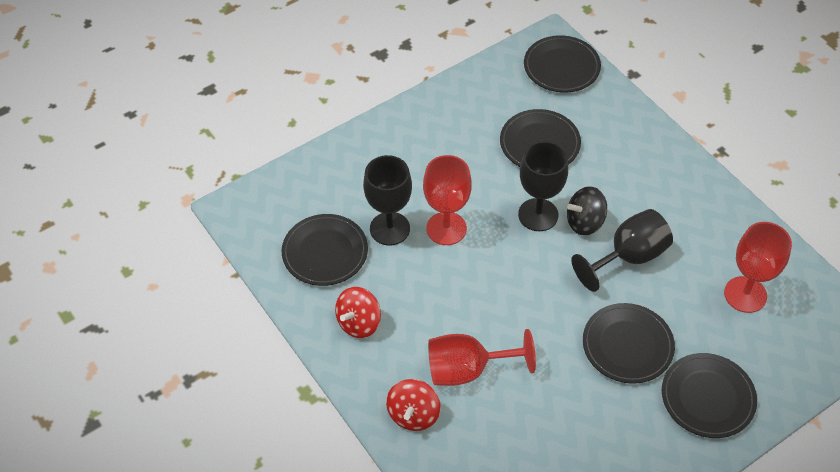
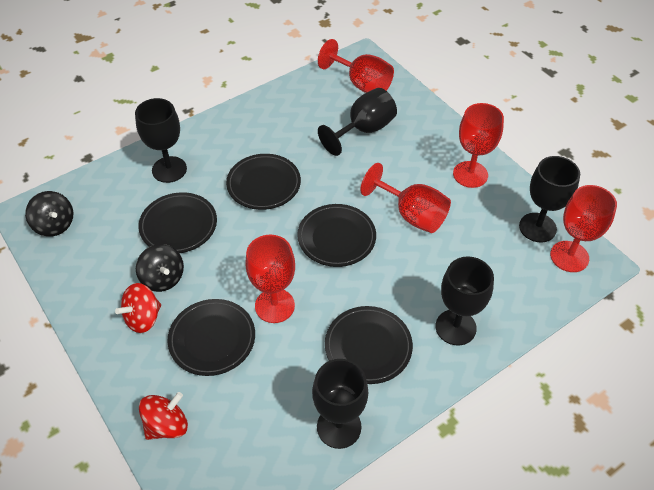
black goblet: [363,155,412,245] [518,141,568,231] [571,209,673,292] = 3 -> [135,98,187,183] [312,359,368,449] [318,88,397,156] [436,256,494,346] [519,156,580,243] = 5
black spinning top: [567,186,607,236] = 1 -> [25,191,73,237] [136,244,184,292] = 2
red goblet: [423,155,472,245] [428,329,536,386] [724,222,792,313] = 3 -> [246,235,295,323] [318,39,394,93] [360,163,451,233] [453,103,504,188] [550,185,617,272] = 5

